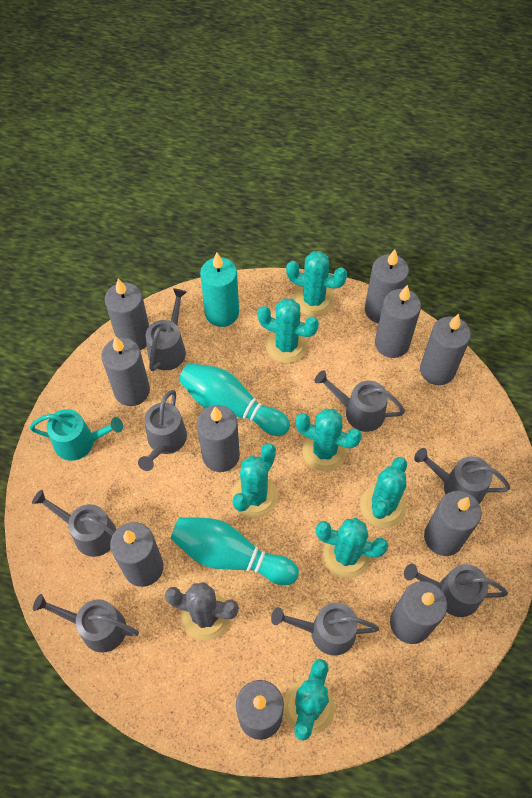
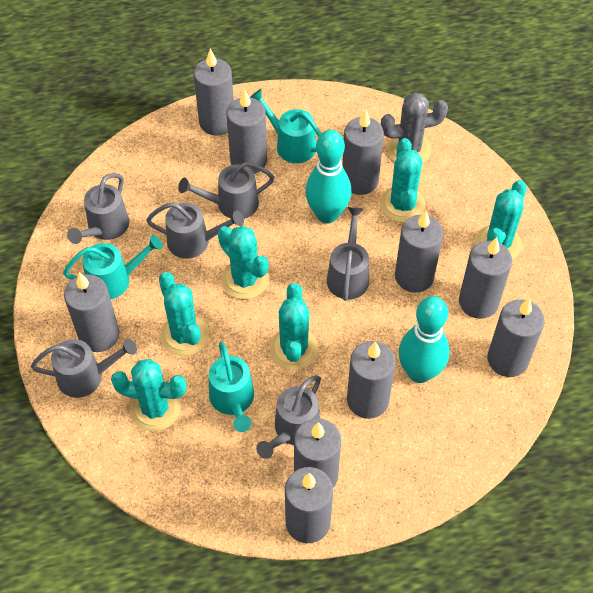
grey watering can: [32,490,116,557] [33,594,139,653] [138,390,187,471] [146,288,187,371] [271,602,379,656] [315,370,405,432] [404,564,508,617] [414,448,510,504] = 8 -> [31,338,137,398] [67,173,129,244] [146,202,244,259] [178,162,274,219] [256,375,321,459] [327,207,369,301] = 6
turquoise cactus: [232,443,278,518] [257,299,319,363] [283,659,335,741] [286,251,347,317] [295,409,362,471] [316,518,388,578] [360,457,407,528] = 7 -> [111,359,187,432] [159,272,209,356] [218,226,269,299] [269,283,319,370] [380,138,425,223] [475,180,527,260] = 6
turquoise candle: [200,253,239,327] = 1 -> none = 0
turquoise watering can: [30,409,123,461] = 1 -> [63,235,163,299] [209,342,254,432] [250,89,321,163] = 3

